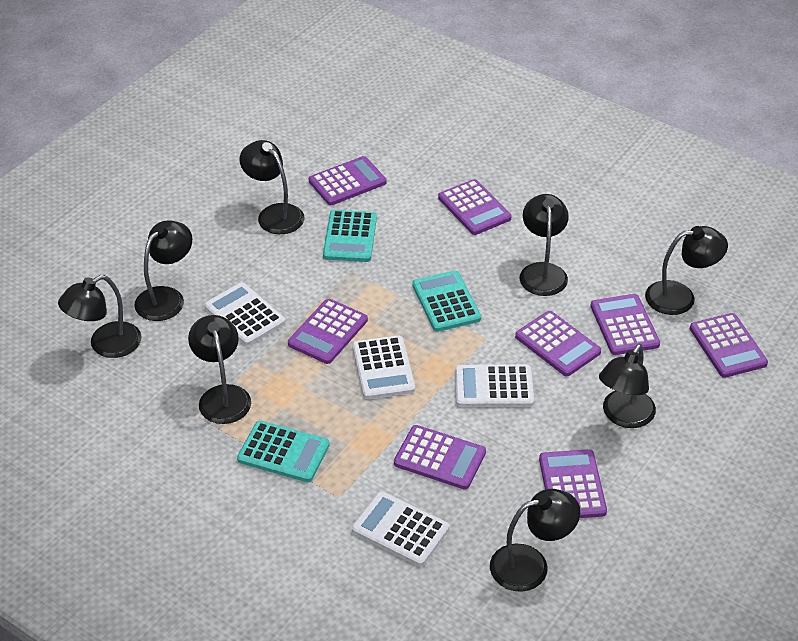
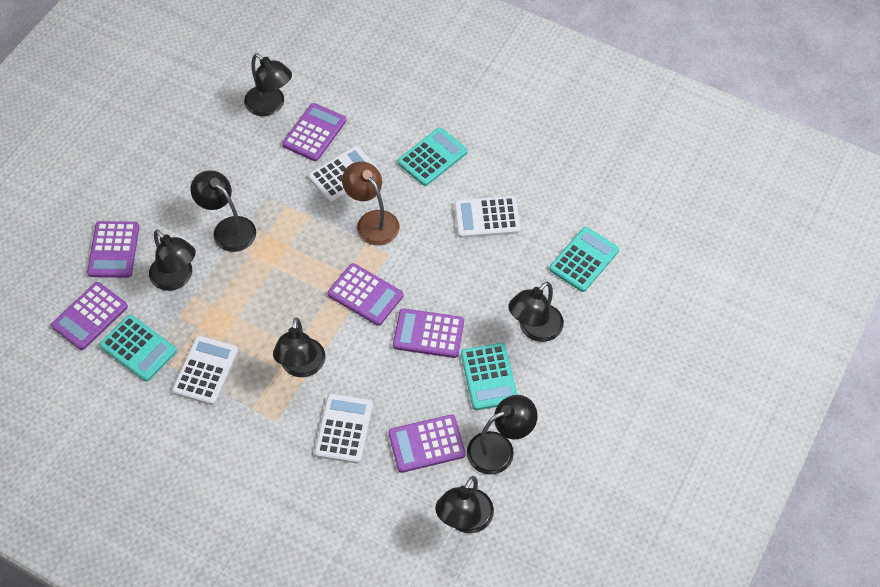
black lamp: [58,275,142,358] [134,220,192,321] [188,315,251,424] [239,140,305,234] [490,489,580,592] [519,194,569,296] [599,344,656,428] [645,226,728,315] = 8 -> [149,230,196,291] [190,170,256,252] [244,53,292,116] [273,317,325,377] [435,476,494,533] [467,395,537,475] [508,282,564,342] = 7
brown lamp: none = 0 -> [342,161,399,245] = 1
purple calculator: [288,299,368,364] [309,156,387,205] [394,425,486,490] [438,179,512,235] [515,311,601,376] [539,449,607,518] [590,294,660,355] [690,313,768,378] = 8 -> [51,282,128,350] [87,221,139,278] [282,103,346,161] [328,263,403,326] [388,415,465,473] [393,308,464,358] = 6
turquoise calculator: [237,421,330,482] [323,210,377,262] [412,271,481,332] = 3 -> [99,315,177,381] [398,127,467,186] [461,343,518,410] [549,227,619,292] = 4

